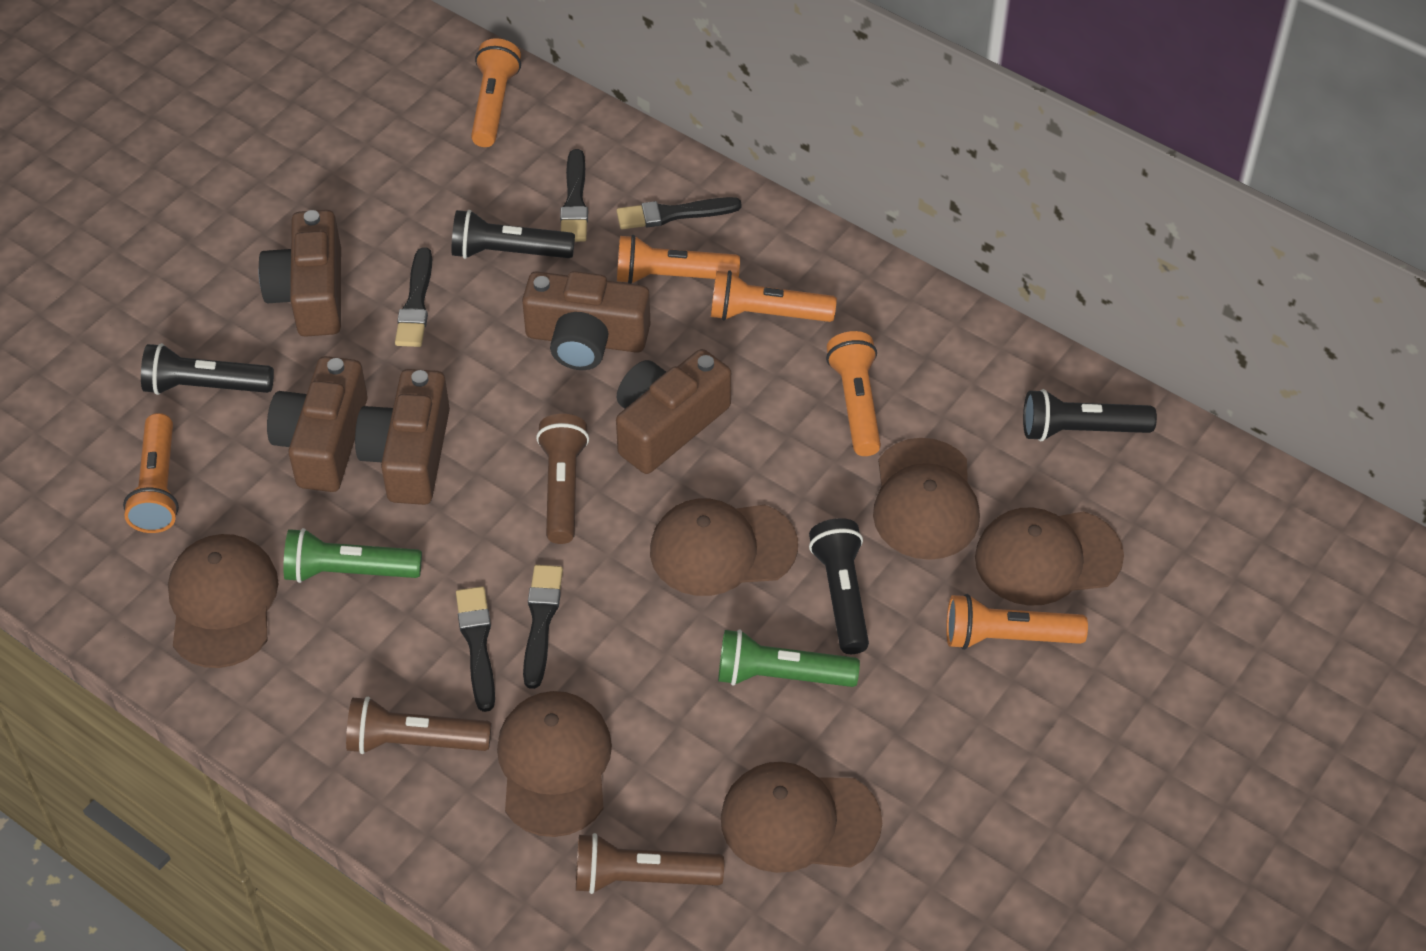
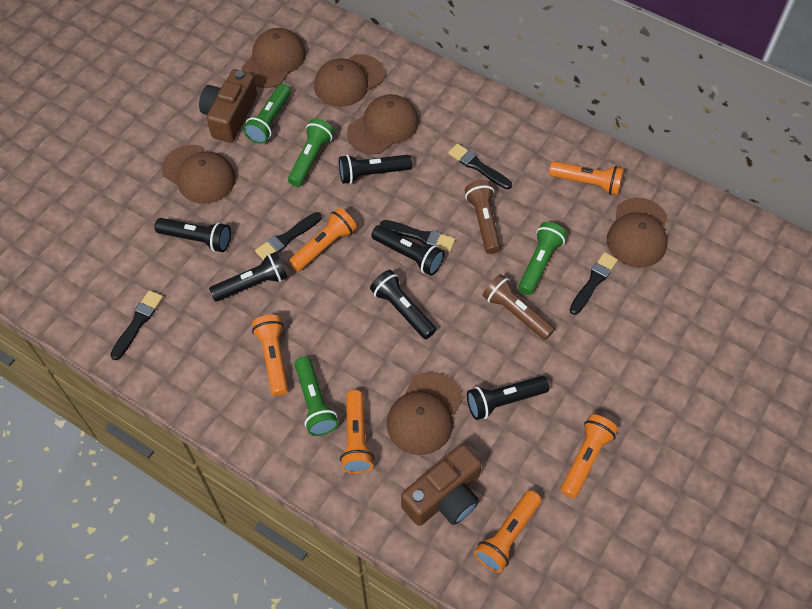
black flashlight: [141,343,274,395] [451,210,575,259] [809,518,869,654] [1023,389,1157,441] = 4 -> [155,218,231,252] [209,252,288,302] [339,155,412,184] [370,270,436,339] [371,225,444,276] [467,376,550,420] = 6
brown camera: [258,210,341,337] [267,356,368,492] [355,369,450,505] [522,271,650,370] [616,349,731,474] = 5 -> [199,69,257,143] [401,444,482,526] = 2
brown flashlight: [346,697,491,754] [536,414,589,544] [576,833,724,894] = 3 -> [465,180,501,254] [482,274,555,340] = 2
green flashlight: [283,528,422,583] [718,630,860,687] = 2 -> [243,84,291,144] [288,118,334,187] [295,357,338,436] [518,222,567,295] = 4

